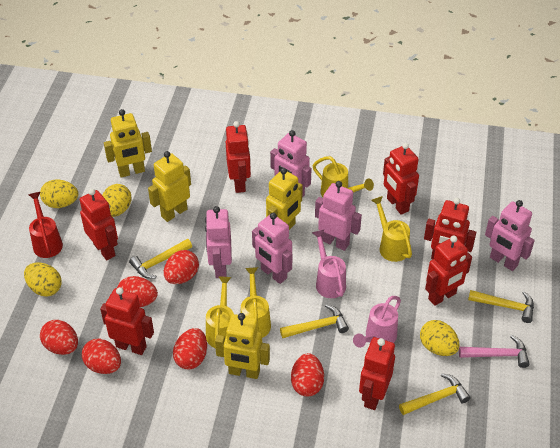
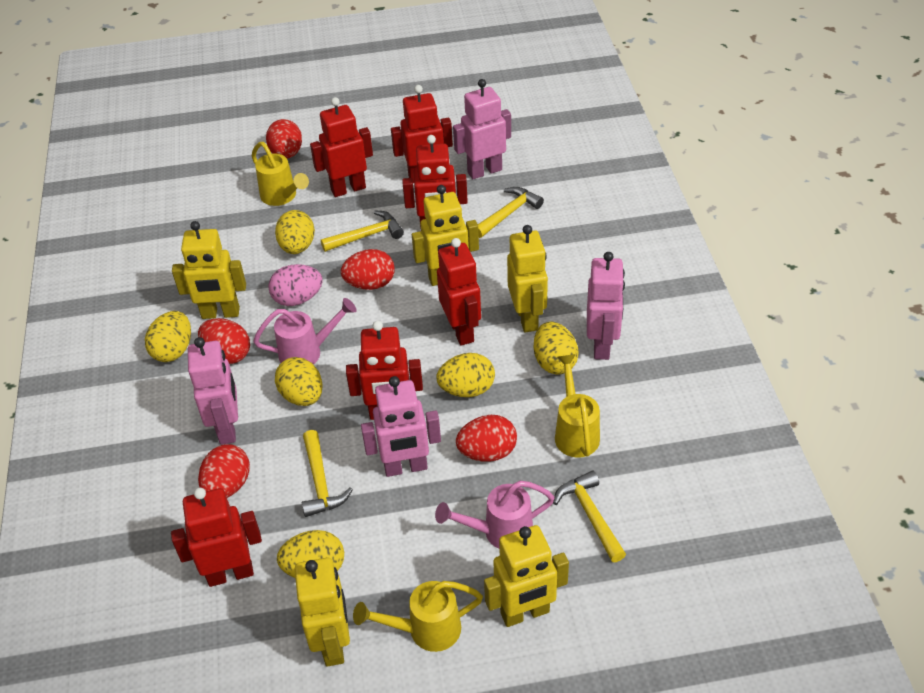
pink egg: none = 0 -> [268,264,323,306] = 1
pink hammer: [459,335,530,368] = 1 -> none = 0
pink robot: [205,206,232,278] [252,213,292,284] [270,130,311,197] [315,181,362,251] [485,200,535,271] = 5 -> [188,337,238,445] [361,376,441,477] [453,79,511,179] [587,252,625,360] = 4
red egg: [40,320,78,355] [82,339,121,374] [117,276,158,307] [164,250,199,284] [173,328,207,370] [291,353,324,397] = 6 -> [198,318,250,364] [198,444,250,498] [266,119,302,159] [341,249,395,290] [456,415,517,462] = 5
red robot: [80,189,118,260] [100,287,154,355] [226,121,251,193] [359,337,395,410] [383,143,419,215] [424,198,476,259] [425,236,472,306] = 7 -> [171,488,262,587] [310,97,373,197] [346,321,423,420] [391,85,453,183] [402,135,468,228] [437,238,481,346] = 6
red watering can: [28,192,63,258] = 1 -> none = 0
yellow egg: [24,263,62,297] [40,179,78,208] [102,184,132,217] [420,320,460,356] = 4 -> [145,311,191,362] [275,210,315,254] [275,357,323,406] [277,530,344,578] [436,353,495,397] [534,322,579,375] = 6
yellow robot: [104,109,152,178] [148,151,191,222] [215,313,270,379] [266,168,303,230] = 4 -> [172,221,246,319] [295,558,350,667] [412,185,479,286] [484,525,569,627] [507,225,548,333] = 5
yellow watering can: [206,276,234,349] [240,267,271,338] [312,156,374,197] [371,196,412,262] = 4 -> [252,142,309,206] [353,581,483,652] [555,354,600,458] = 3

